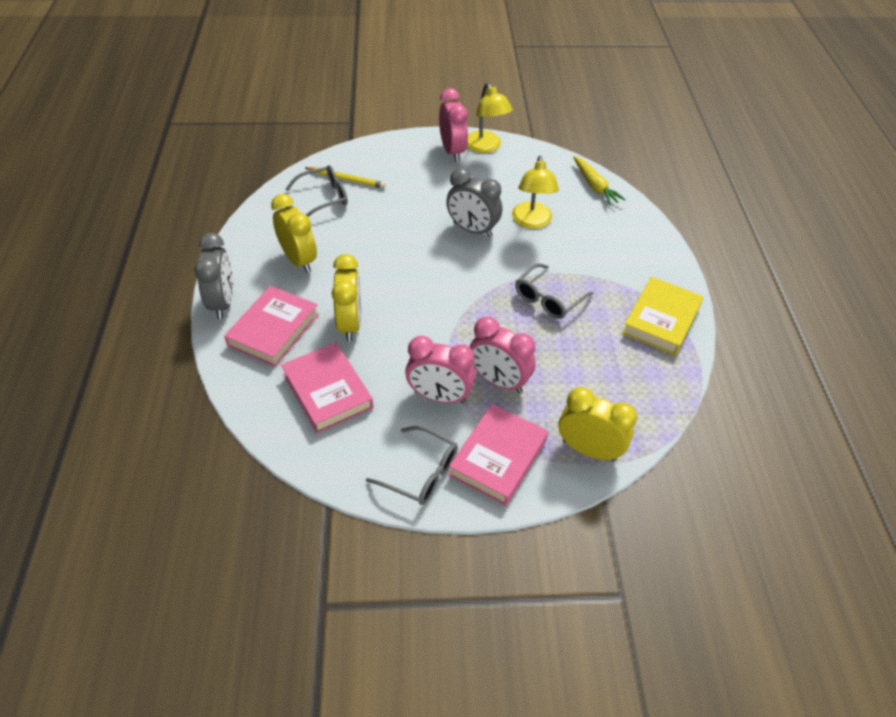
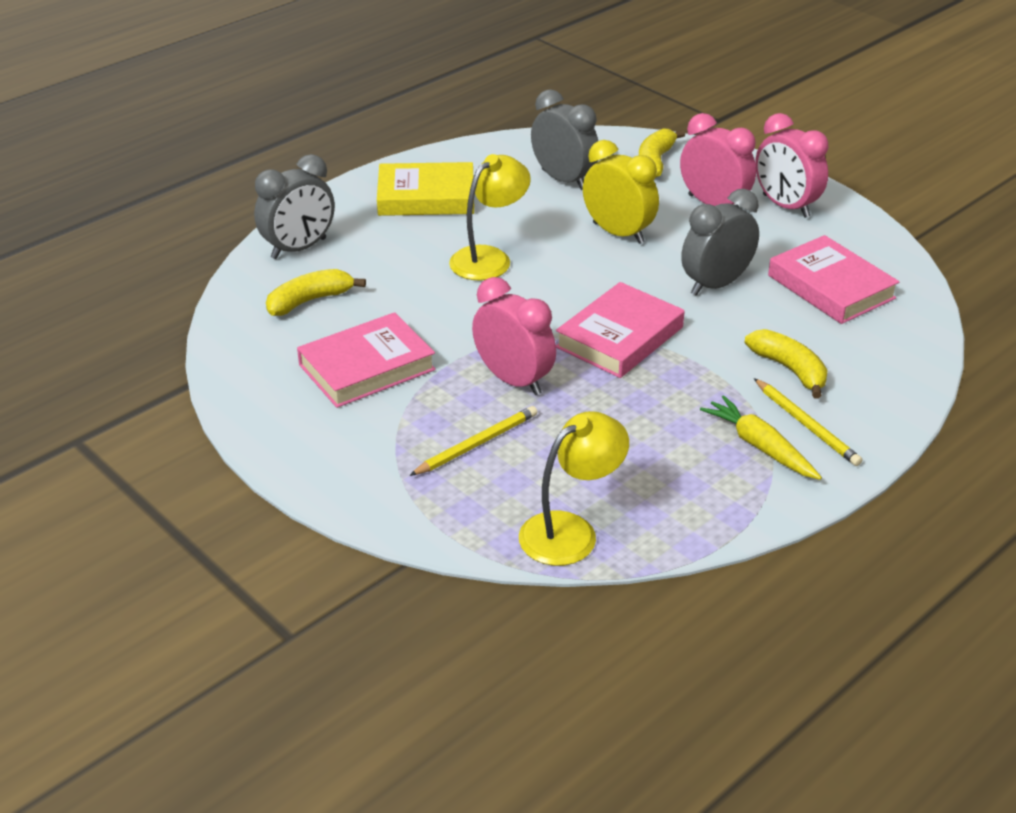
grey clock: [194,233,233,319] [446,168,502,237] = 2 -> [254,154,335,259] [531,89,598,190] [681,189,759,296] = 3
grey glasses: [286,165,348,217] [366,426,458,505] [515,263,593,319] = 3 -> none = 0
yellow banana: none = 0 -> [266,269,366,316] [639,128,685,178] [745,329,828,399] = 3
yellow clock: [271,194,317,273] [331,254,361,341] [558,387,637,461] = 3 -> [583,140,659,244] = 1
yellow pencil: [305,167,385,188] = 1 -> [409,406,537,476] [754,378,862,466] = 2

